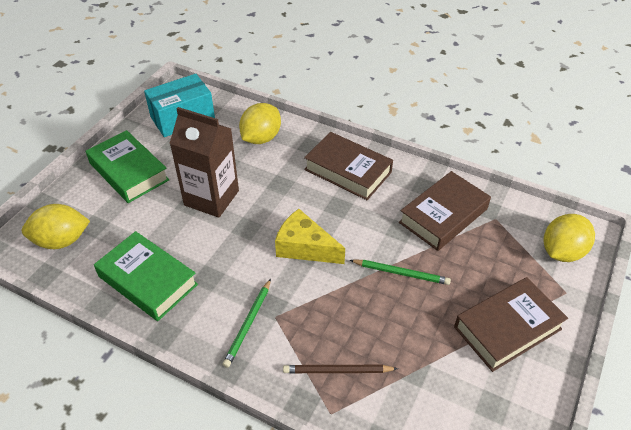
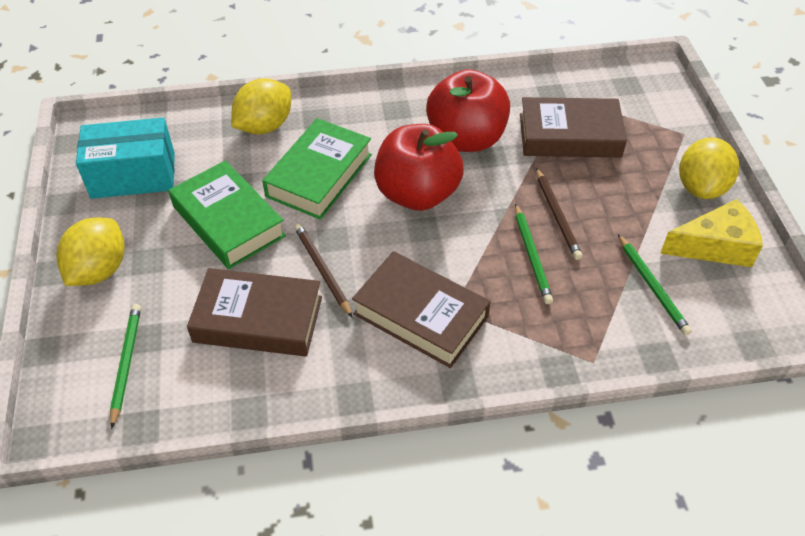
brown carton: [169,107,239,218] = 1 -> none = 0
brown pencil: [283,365,398,373] = 1 -> [294,223,352,317] [536,167,583,260] = 2
green pencil: [222,279,271,368] [350,260,451,285] = 2 -> [110,304,141,429] [515,203,553,304] [618,234,692,336] = 3
red apple: none = 0 -> [374,124,464,211] [426,69,510,152] = 2

